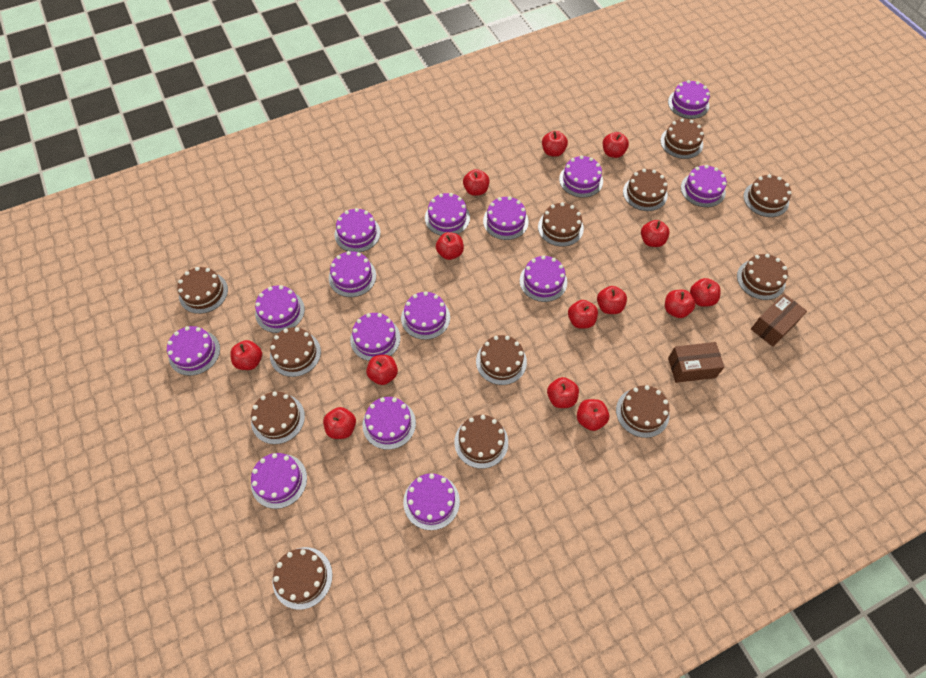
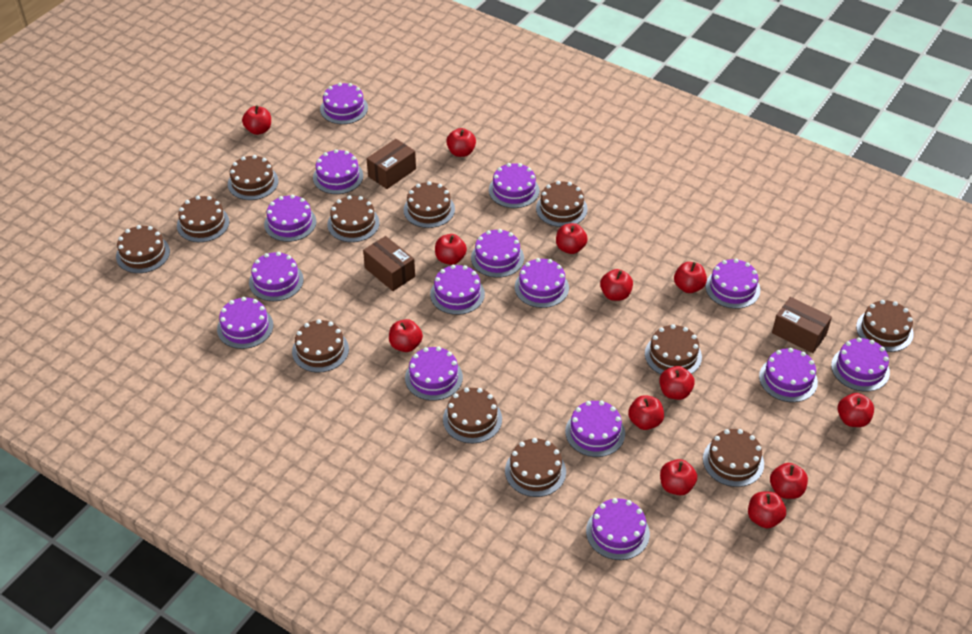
brown box: [668,342,724,383] [751,294,807,347] = 2 -> [363,236,415,291] [367,139,416,189] [772,297,832,353] = 3
red apple: [230,340,262,370] [323,407,356,439] [366,355,398,385] [436,232,464,260] [463,169,490,196] [542,131,568,157] [547,377,579,408] [568,300,598,329] [577,399,609,431] [597,286,627,314] [603,132,629,158] [641,220,670,247] [665,290,695,318] [690,278,721,307] = 14 -> [242,105,271,135] [389,319,423,352] [435,234,467,265] [446,128,476,157] [556,223,588,254] [600,269,633,301] [628,395,664,430] [659,366,695,400] [660,459,697,495] [674,262,707,293] [748,492,786,529] [770,463,808,499] [838,393,874,427] = 13

